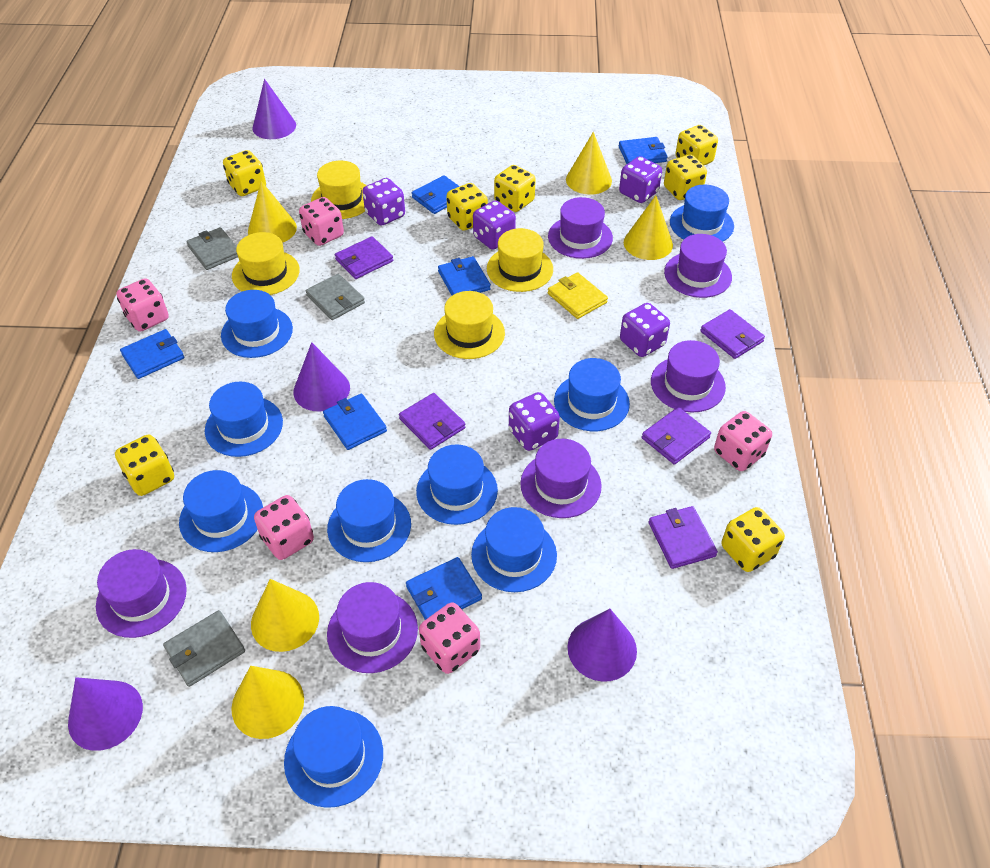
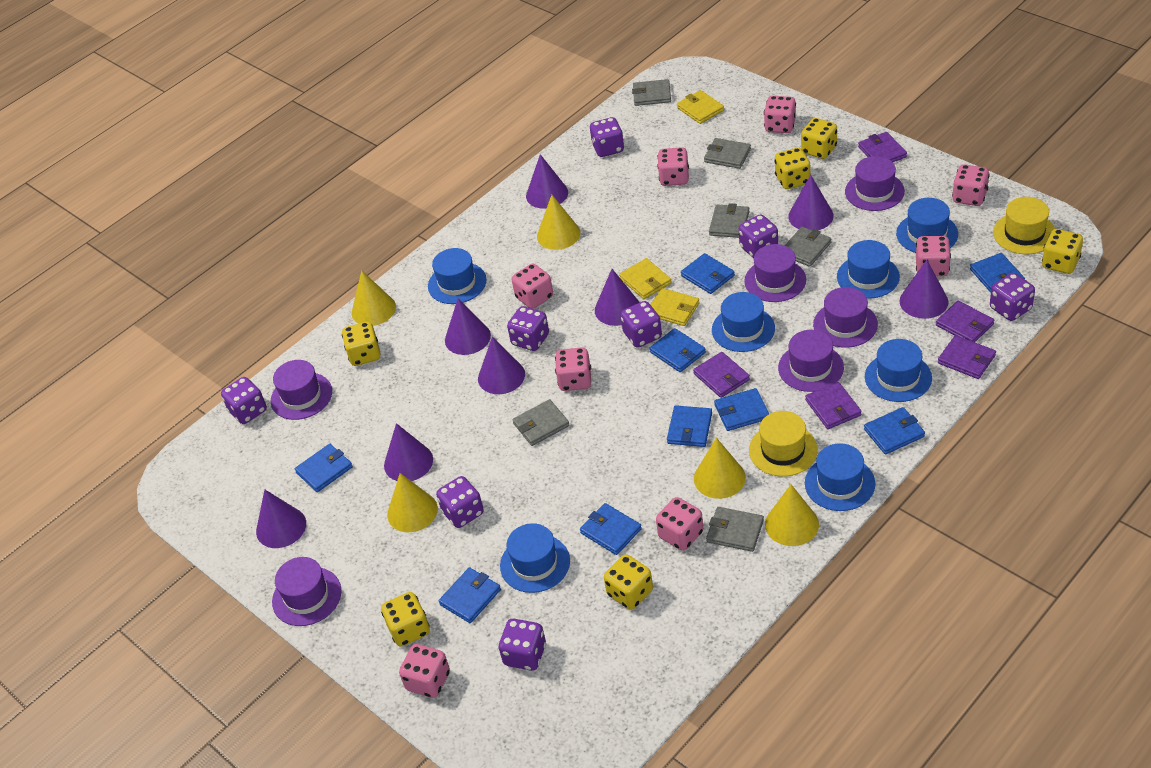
blue hat: [179,470,263,552] [205,382,283,457] [221,290,293,358] [284,706,383,808] [327,479,411,562] [416,445,498,525] [471,507,557,592] [554,358,630,431] [670,185,734,242] = 9 -> [428,248,487,304] [500,523,570,593] [712,292,775,352] [805,443,875,511] [837,240,900,299] [865,339,932,402] [896,198,958,253] = 7
blue wallet: [120,329,184,379] [323,393,387,450] [406,557,482,620] [412,175,460,214] [438,256,491,295] [619,137,667,164] = 6 -> [295,444,353,492] [439,567,501,623] [580,503,642,555] [649,328,706,372] [667,405,712,447] [681,253,735,294] [714,388,769,431] [864,407,925,455] [970,253,1025,293] = 9
grey wallet: [163,610,245,687] [186,227,238,270] [306,274,365,320] = 3 -> [513,399,569,446] [632,79,671,106] [704,138,751,169] [706,507,764,552] [709,203,750,238] [784,227,831,267] = 6
pink dice: [117,278,169,331] [254,495,314,560] [299,197,344,246] [419,602,480,674] [714,411,772,471] = 5 -> [399,644,450,698] [512,264,553,309] [555,347,591,391] [656,497,703,551] [657,147,689,186] [764,96,796,133] [916,236,951,277] [952,164,990,206] = 8
purple cone: [68,677,143,751] [252,79,296,139] [293,342,350,411] [567,609,637,682] = 4 -> [256,490,306,548] [384,423,433,481] [445,298,491,355] [478,337,525,394] [526,154,568,209] [595,269,640,326] [788,175,834,230] [899,260,948,319] = 8
purple dice: [362,178,405,226] [473,200,516,250] [509,392,560,451] [619,156,662,203] [620,303,670,357] = 5 -> [221,377,267,424] [436,476,484,528] [498,619,546,671] [507,306,549,351] [590,117,624,157] [621,301,662,348] [739,214,778,258] [990,273,1035,321] = 8
yellow dice: [115,435,174,496] [223,150,266,196] [446,183,488,231] [494,165,536,212] [664,155,707,200] [675,125,718,165] [721,507,785,572] = 7 -> [342,322,381,366] [381,592,430,647] [604,554,653,610] [774,148,810,189] [801,118,837,159] [1042,229,1083,274] = 6
yellow hat: [232,232,300,295] [311,161,367,219] [434,291,505,359] [487,228,553,292] = 4 -> [749,411,818,477] [993,197,1055,254] = 2
yellow wallet: [548,272,608,319] = 1 -> [619,258,672,299] [650,288,700,326] [677,90,724,124] = 3

